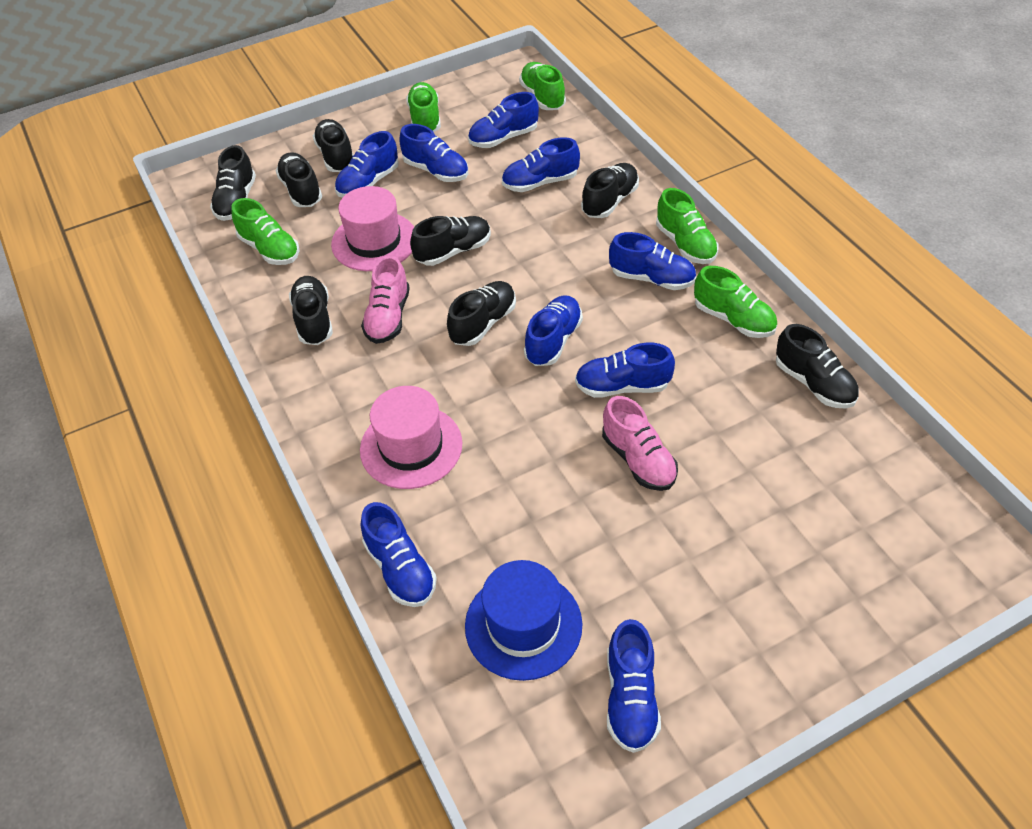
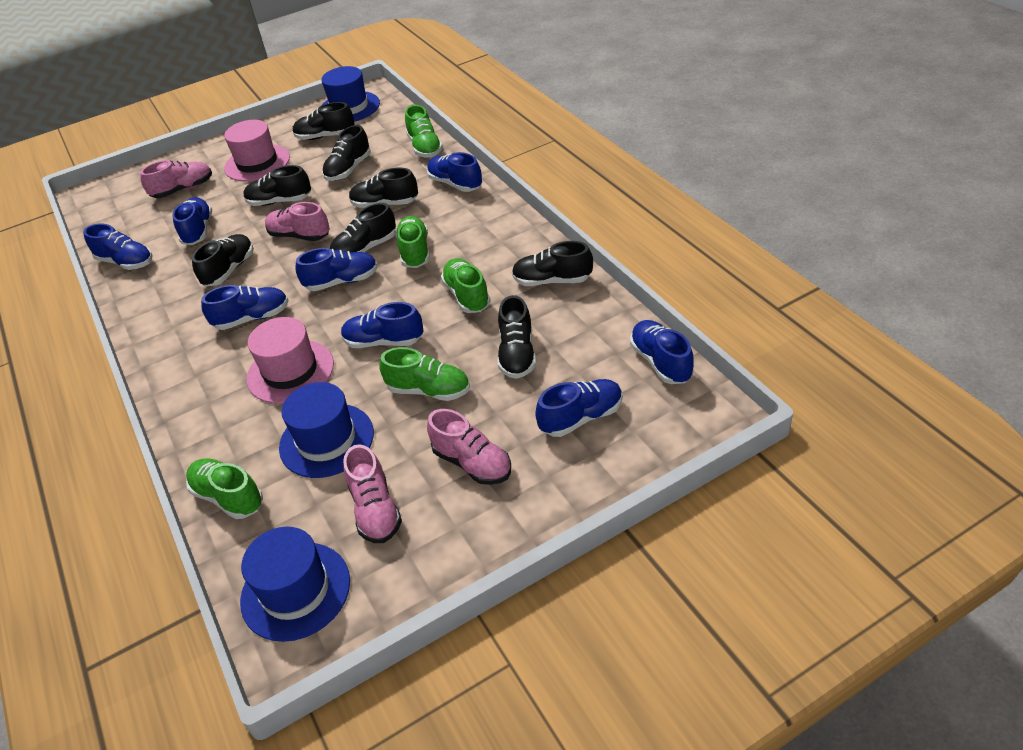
blue hat: [465,560,582,681] = 1 -> [240,527,350,642] [279,382,374,478] [322,66,380,122] = 3
blue shoe: [335,131,399,198] [361,502,437,607] [400,124,468,182] [468,92,539,148] [502,137,580,192] [524,295,583,366] [575,343,675,398] [607,619,661,753] [609,232,696,290] = 9 -> [83,223,153,270] [172,197,212,245] [201,285,289,330] [295,248,378,291] [341,302,424,348] [427,152,482,192] [535,379,623,437] [630,320,694,384] = 8
pink shoe: [361,256,410,344] [602,396,678,491] = 2 -> [140,160,212,198] [265,202,330,241] [343,444,402,543] [427,409,511,485] = 4

